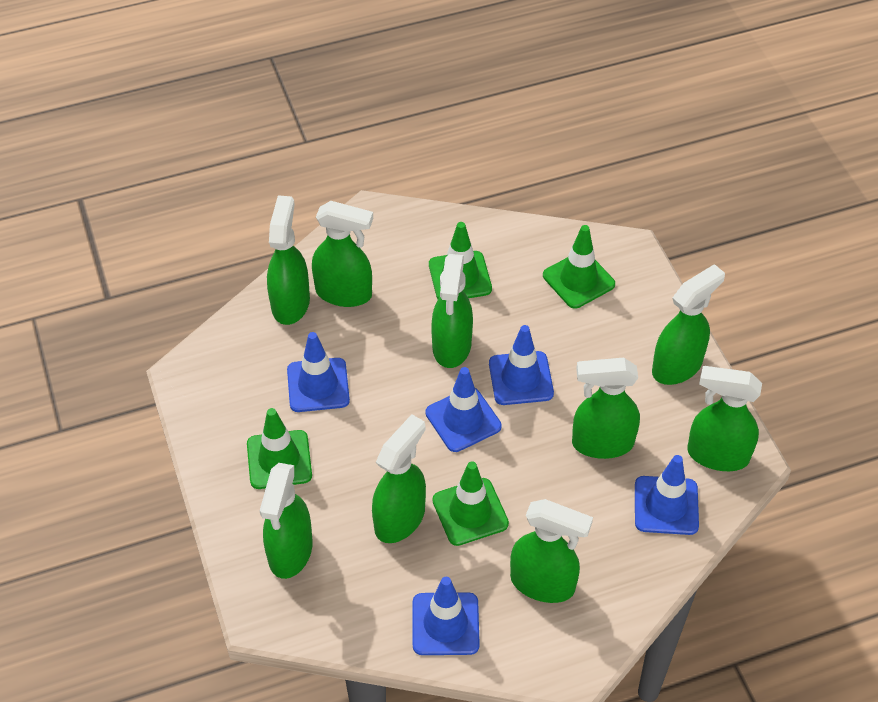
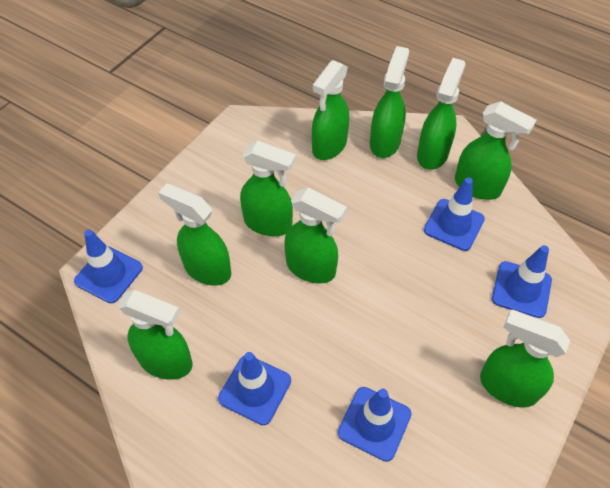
green traffic cone: [247,408,312,489] [429,222,492,299] [432,461,509,546] [543,225,615,309] = 4 -> none = 0

